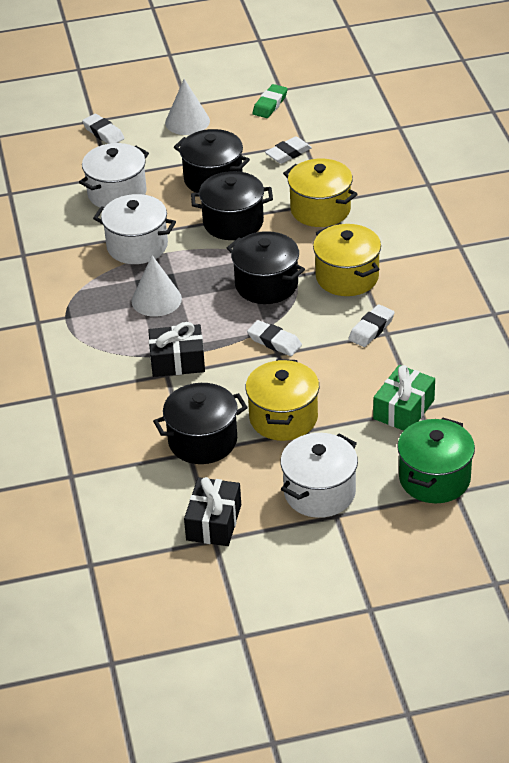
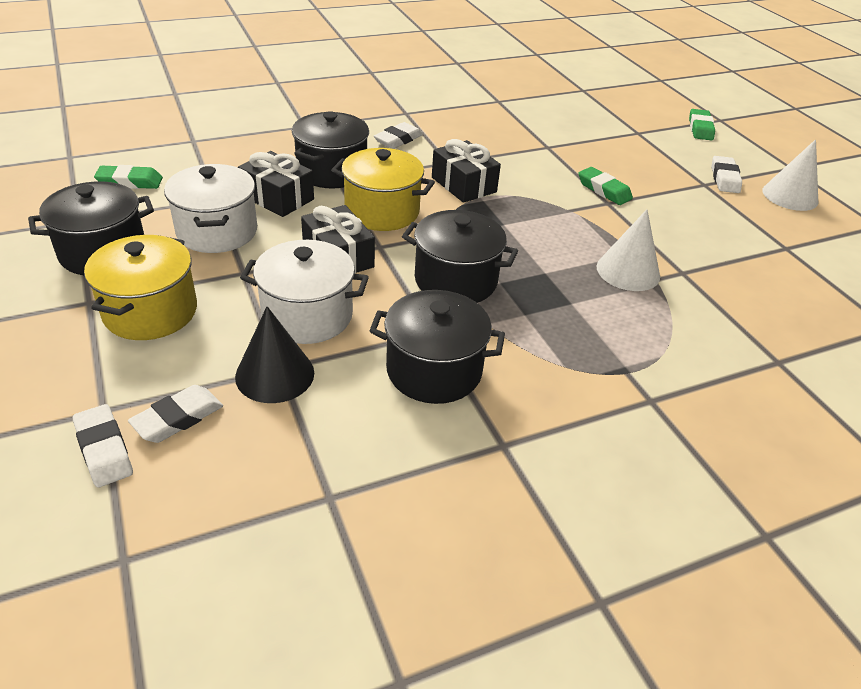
black cone: none = 0 -> [235,306,314,403] = 1
black gift: [148,322,205,377] [184,477,241,546] = 2 -> [238,151,314,217] [301,205,375,273] [432,139,501,203] = 3
green eraser: [252,84,288,118] = 1 -> [94,165,163,189] [578,167,633,205] [689,109,715,140] = 3
green gift: [373,365,435,431] = 1 -> none = 0
green pot: [397,418,475,503] = 1 -> none = 0
white pot: [79,143,149,208] [93,194,176,264] [280,433,358,518] = 3 -> [164,164,257,253] [240,240,369,344] = 2
yellow pot: [245,359,319,441] [283,158,358,227] [313,224,381,296] = 3 -> [84,235,197,340] [331,148,435,231] = 2

